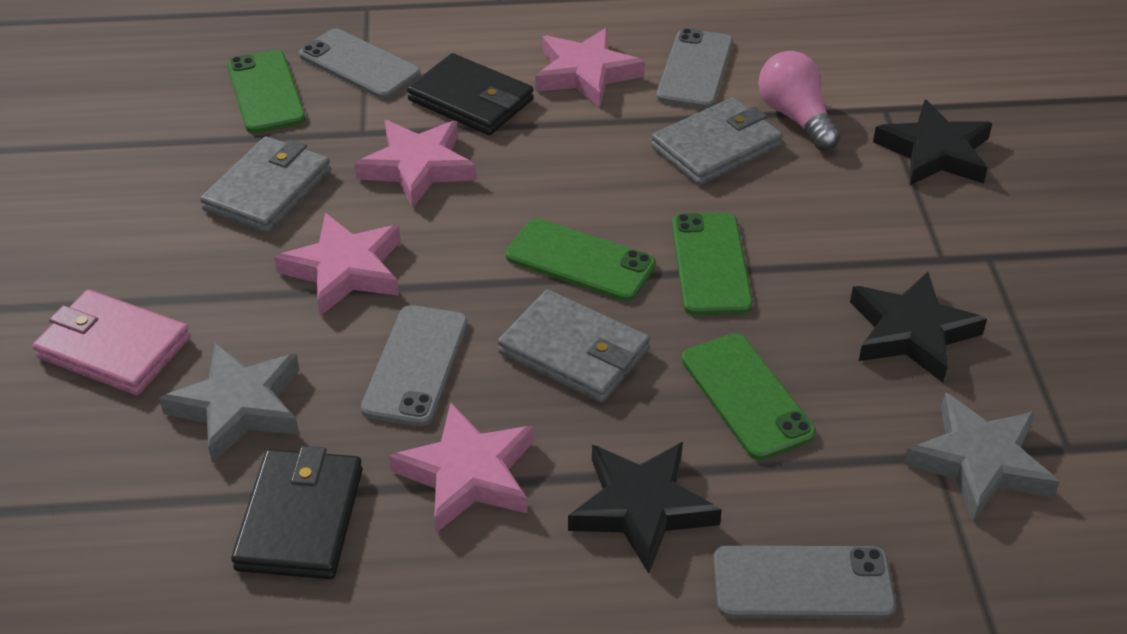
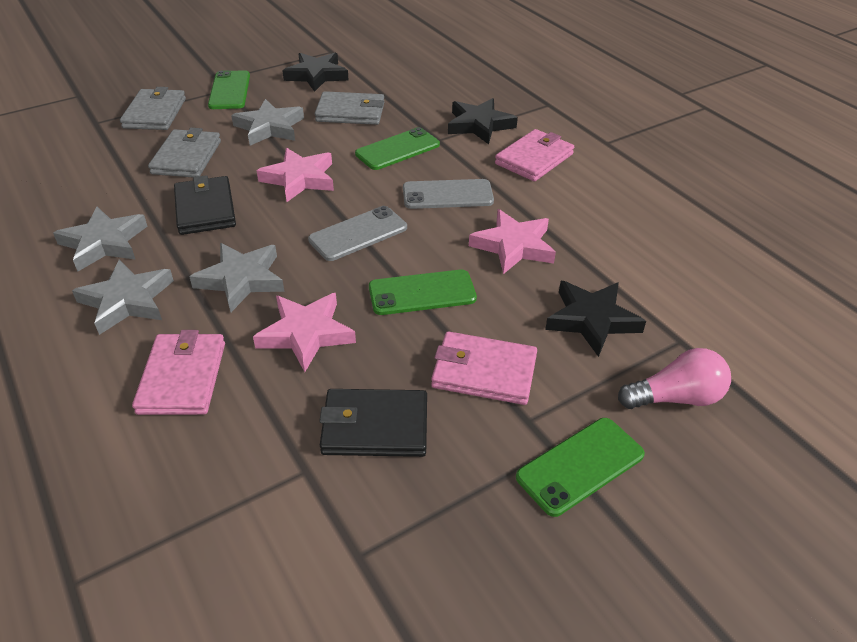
grey phone: [299,29,421,99] [361,305,468,427] [657,28,733,109] [713,545,896,619] = 4 -> [308,206,407,261] [403,179,494,209] = 2
grey star: [159,343,300,464] [903,393,1059,522] = 2 -> [53,207,148,272] [72,260,174,335] [189,243,285,312] [231,99,304,146] = 4
pink star: [274,213,401,316] [354,120,476,208] [389,403,534,533] [535,28,645,108] = 4 -> [253,293,356,372] [256,148,334,202] [469,209,556,274] = 3
pink wallet: [32,290,190,395] = 1 -> [132,330,225,415] [431,331,537,405] [495,129,574,182] = 3

